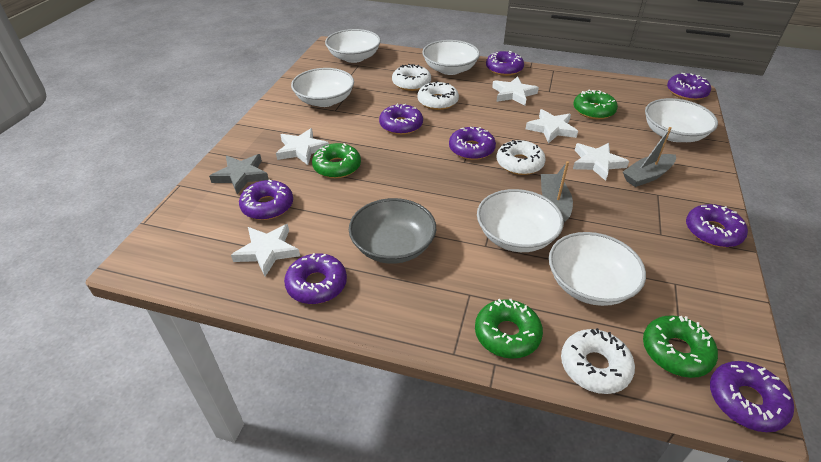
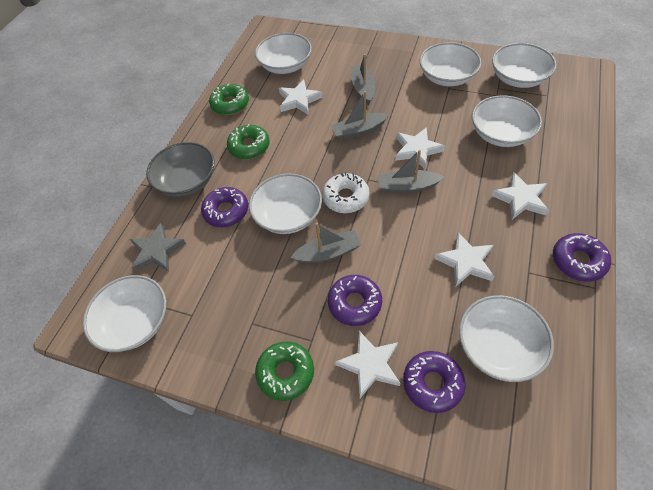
green donut: [312,143,361,178] [475,299,543,359] [573,89,618,119] [643,315,718,378] = 4 -> [209,83,249,115] [227,124,270,159] [255,341,314,401] = 3
grey boat: [541,161,573,223] [623,127,676,187] = 2 -> [291,222,361,263] [331,91,389,140] [351,54,375,105] [378,150,444,193] = 4
purple donut: [239,180,293,220] [284,253,347,304] [379,104,423,135] [449,127,496,160] [486,51,524,76] [667,73,711,100] [686,204,748,247] [710,361,794,432] = 8 -> [201,187,248,227] [328,275,382,326] [403,351,465,413] [553,233,611,282] = 4
white bowl: [291,68,354,107] [325,29,381,63] [422,40,480,75] [477,189,564,252] [549,232,646,306] [645,98,718,142] = 6 -> [83,275,166,352] [249,173,322,234] [255,33,312,74] [420,42,482,86] [459,295,554,382] [472,95,542,147] [492,43,557,88] = 7
white donut: [392,64,431,91] [417,81,459,110] [497,140,546,175] [561,328,635,394] = 4 -> [322,172,369,213] = 1

